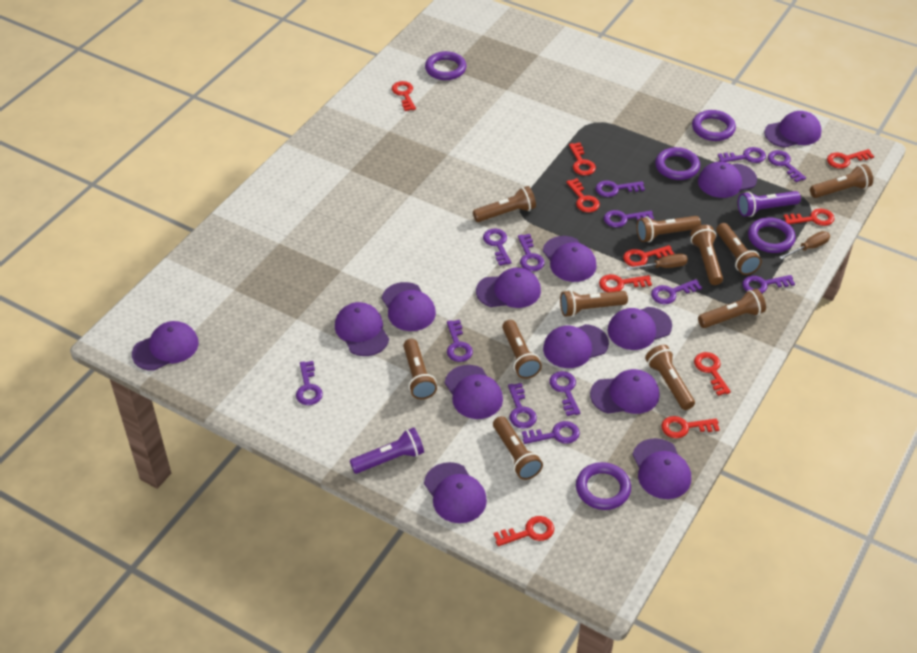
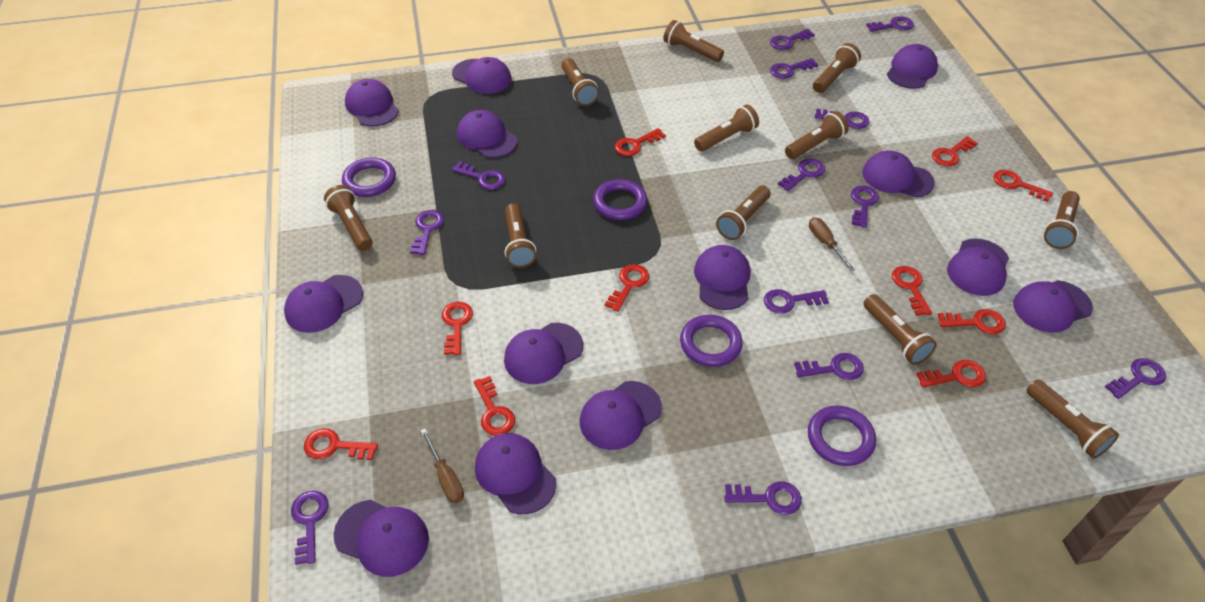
purple flashlight: [350,428,424,474] [738,191,801,217] = 2 -> none = 0
purple ring: [425,51,466,80] [576,462,631,510] [655,147,700,180] [692,110,736,141] [748,217,796,253] = 5 -> [342,157,396,197] [593,179,647,220] [680,315,742,367] [808,405,876,466] = 4

